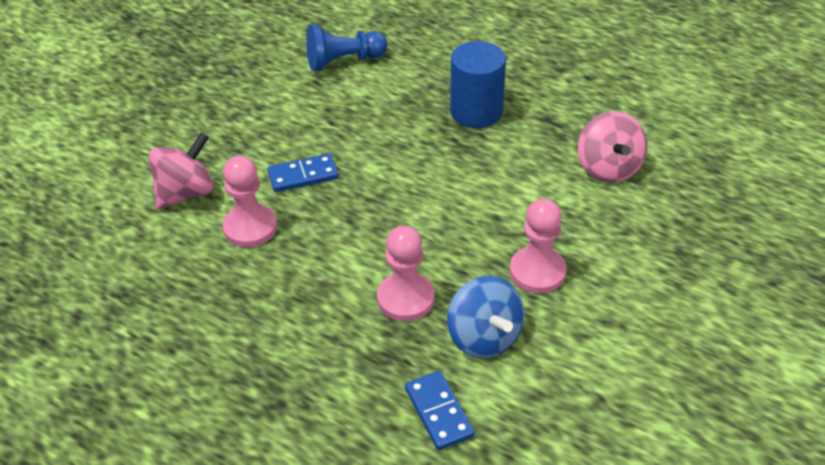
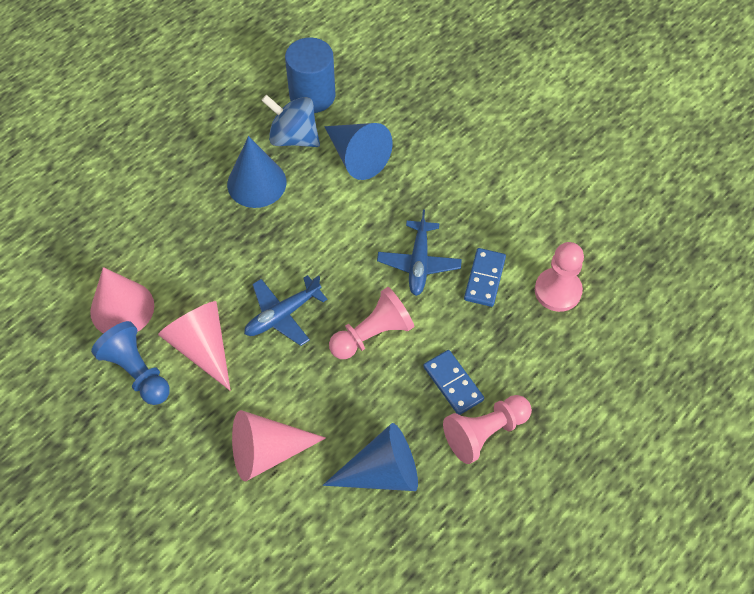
blue cone: none = 0 -> [227,136,286,208] [323,423,418,491] [324,123,393,180] = 3
blue plane: none = 0 -> [244,275,327,346] [377,210,462,296] = 2
pink cone: none = 0 -> [90,267,154,333] [158,301,231,391] [232,410,326,481] = 3
pink spinning top: [149,132,214,209] [578,111,647,183] = 2 -> none = 0

